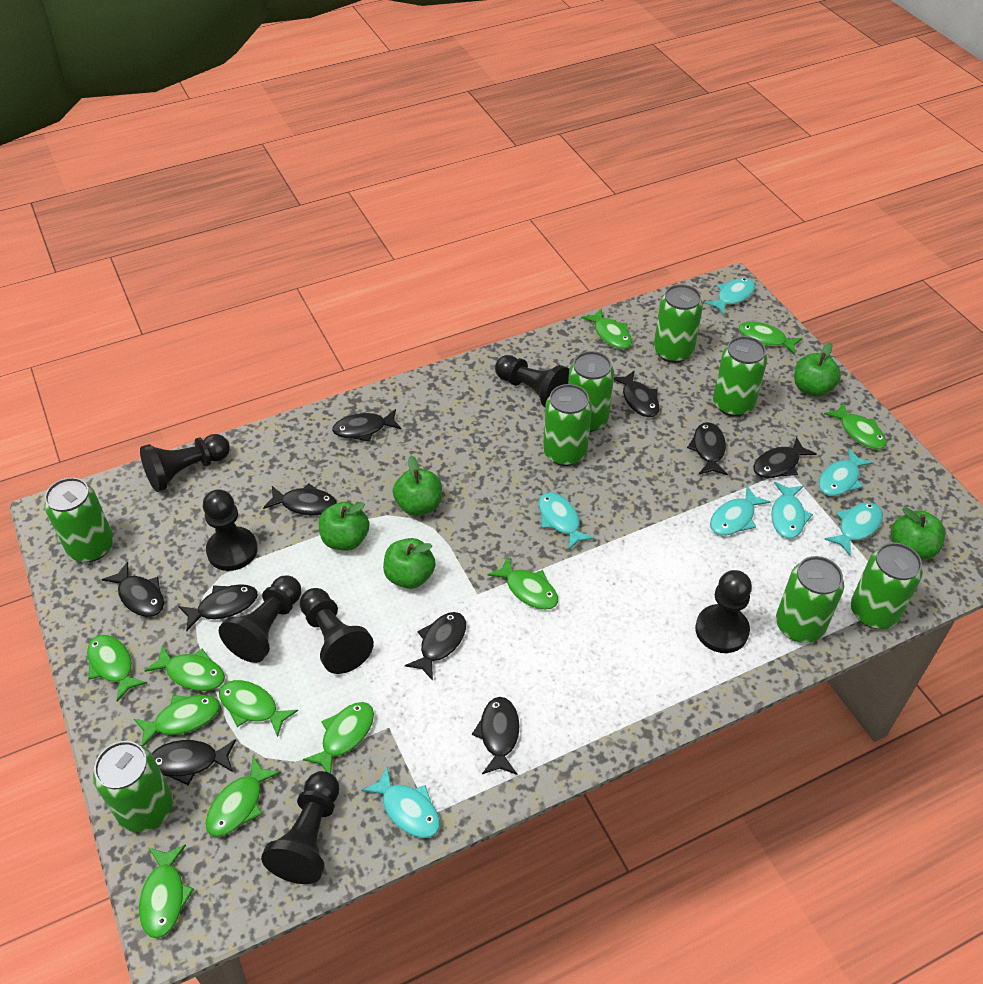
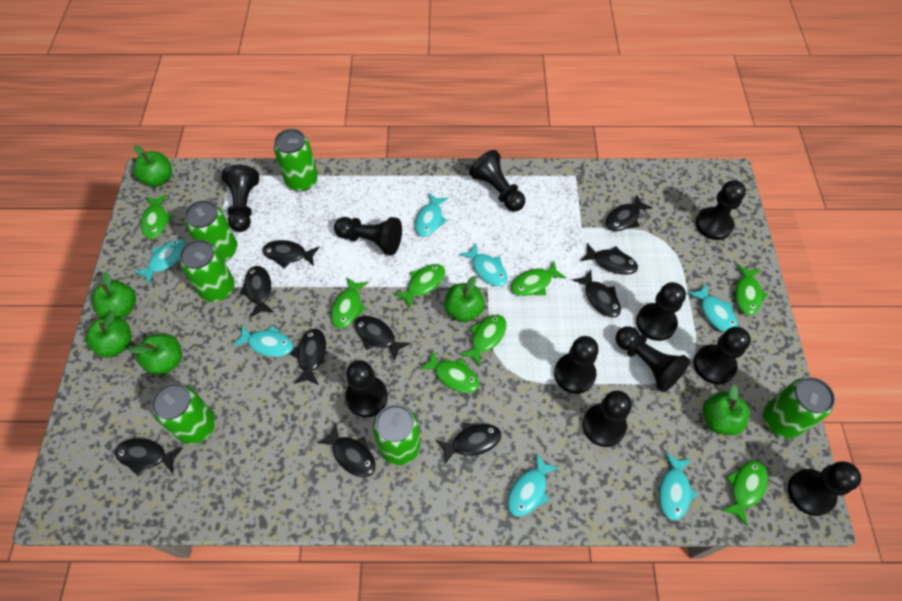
black pawn: [140,434,230,492] [203,489,258,571] [219,575,301,663] [261,771,339,884] [300,588,374,674] [495,355,569,407] [695,570,752,653] = 7 -> [222,165,259,232] [334,217,402,255] [345,360,388,417] [469,150,525,212] [554,336,599,394] [583,390,632,447] [615,326,690,392] [636,282,686,341] [694,327,751,385] [696,180,746,240] [788,462,861,516] = 11
green apple: [319,502,370,551] [383,538,435,589] [393,456,442,516] [794,342,841,397] [891,507,945,560] = 5 -> [86,311,131,358] [92,272,136,318] [129,334,182,375] [133,145,172,187] [444,276,485,322] [703,384,750,435] = 6
green can: [44,477,114,562] [93,741,173,832] [543,384,592,466] [568,351,614,432] [654,284,703,363] [713,336,767,417] [776,556,844,643] [851,543,923,629] = 8 -> [151,383,216,444] [180,240,235,302] [184,200,238,261] [274,129,318,191] [373,405,421,465] [763,377,835,438] = 6
green fish: [87,635,147,702] [134,695,220,746] [139,844,194,938] [145,645,225,691] [205,756,281,837] [219,680,298,737] [303,702,374,773] [487,556,558,610] [581,308,632,349] [738,321,803,355] [824,402,887,450] = 11 -> [141,195,173,239] [331,277,368,328] [394,264,445,308] [419,350,479,393] [460,315,506,367] [511,261,567,296] [721,461,768,526] [735,265,768,315] = 8

